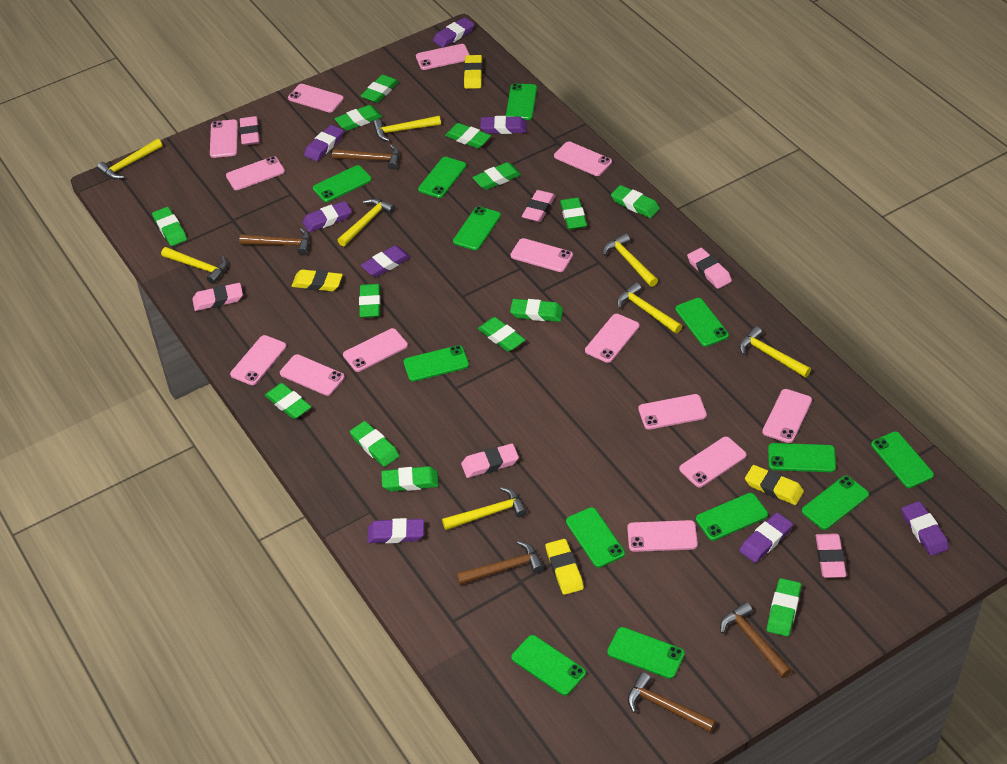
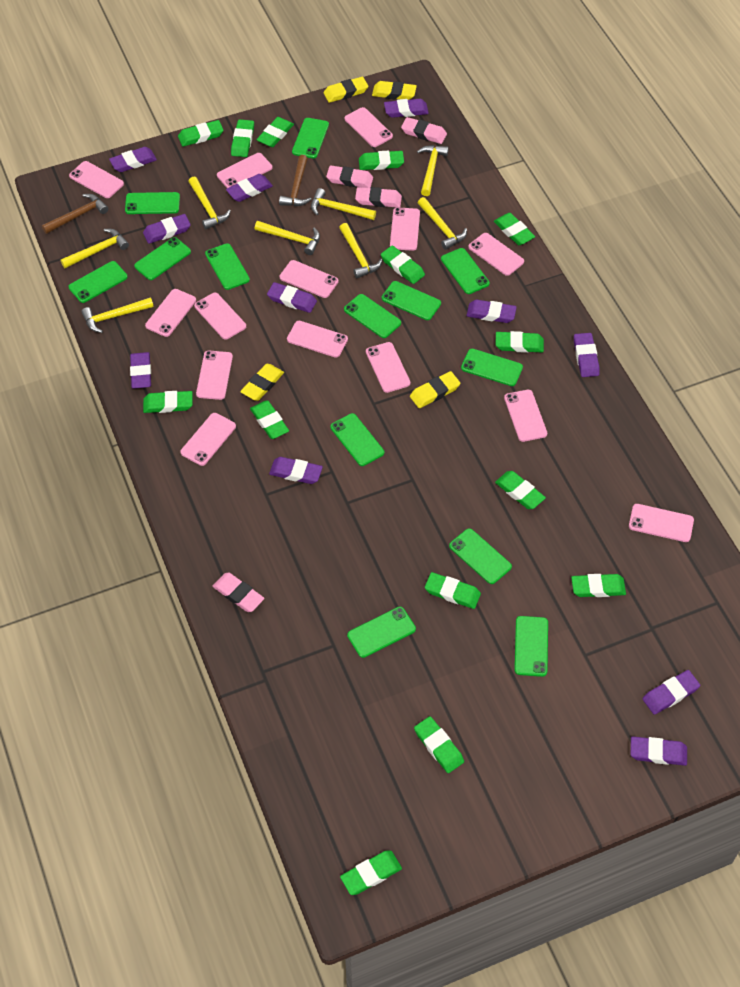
brown hammer: [239,228,310,255] [332,144,399,170] [456,541,544,585] [628,672,716,733] [720,602,792,678] = 5 -> [42,194,108,234] [279,155,312,206] = 2
pink eraser: [192,283,243,311] [240,116,260,145] [461,443,519,478] [522,190,556,222] [687,248,732,289] [816,533,846,578] = 6 -> [212,573,264,612] [326,165,373,188] [355,187,402,208] [401,117,447,144] = 4
purple eraser: [302,201,352,232] [304,125,344,161] [361,245,411,277] [367,518,424,543] [433,17,474,48] [480,116,527,134] [739,512,793,563] [902,501,949,556] = 8 -> [109,147,157,172] [130,352,151,389] [143,214,191,244] [226,174,273,202] [267,282,317,313] [269,457,323,484] [384,99,429,118] [466,300,517,323] [574,333,600,377] [631,736,687,766] [643,670,700,715] = 11

